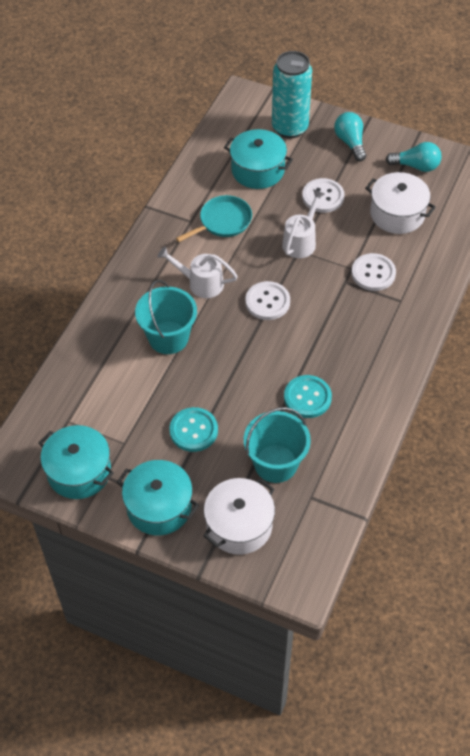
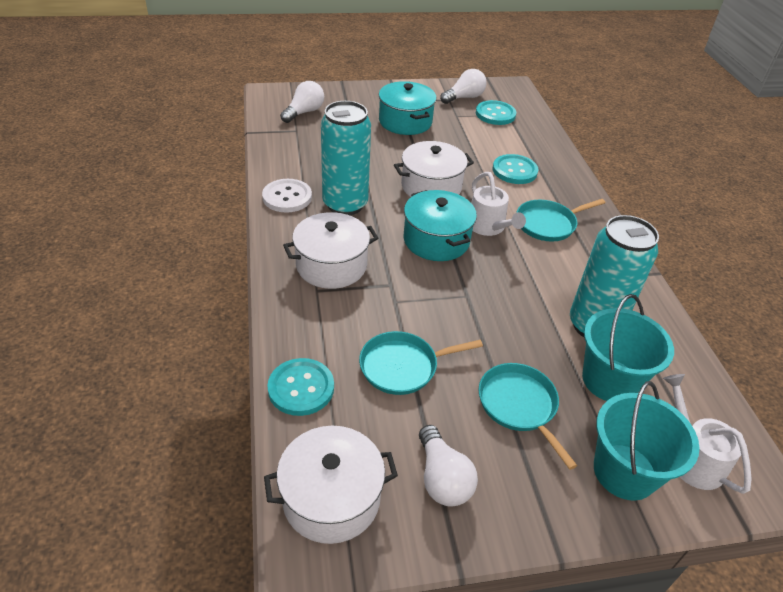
turquoise button: [169,407,218,452] [284,375,332,418] = 2 -> [267,358,334,416] [476,100,516,125] [493,154,538,184] = 3
turquoise can: [272,51,312,139] = 1 -> [321,101,371,215] [570,215,659,338] = 2
turquoise light bulb: [334,112,366,161] [385,142,442,172] = 2 -> none = 0
turquoise pan: [176,195,252,242] = 1 -> [359,331,483,395] [478,363,577,470] [517,199,605,242] = 3
turquoise pot: [39,425,114,499] [117,460,199,535] [224,129,293,189] = 3 -> [379,81,436,135] [404,190,477,261] = 2
white button: [245,281,290,320] [302,178,344,213] [351,253,396,291] = 3 -> [262,179,312,213] = 1
white light bulb: none = 0 -> [280,81,324,123] [419,425,478,506] [440,69,486,104] = 3
white pot: [203,478,275,555] [365,172,436,234] = 2 -> [264,426,398,544] [283,212,378,289] [394,141,474,197] = 3

